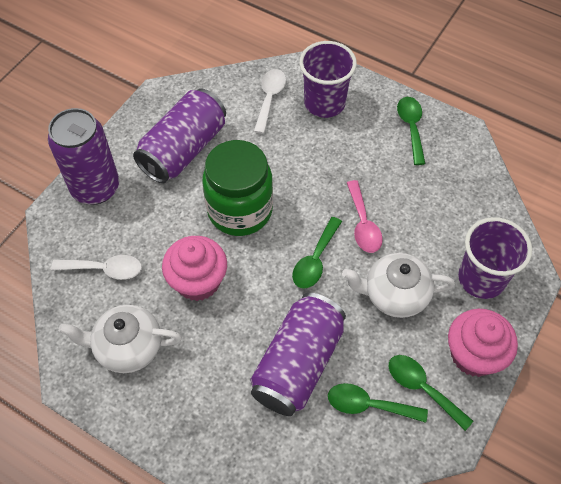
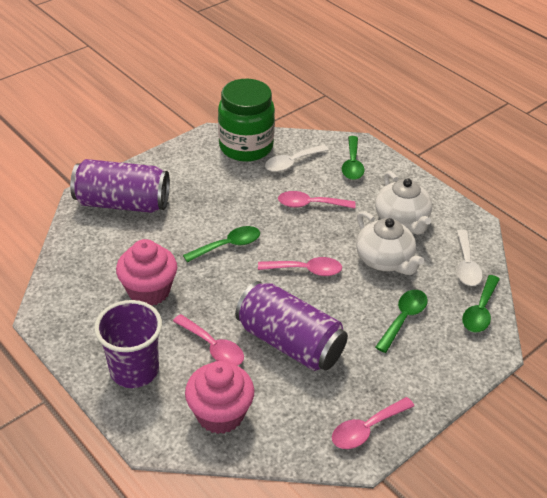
pink spoon: [347,180,383,253] = 1 -> [173,314,244,366] [258,257,342,276] [278,191,356,209] [332,397,414,449] = 4
purple can: [48,108,119,205] [133,89,226,183] [250,293,346,416] = 3 -> [70,159,170,213] [235,281,348,371] = 2
purple cup: [299,41,357,118] [458,217,532,299] = 2 -> [94,300,162,388] = 1

